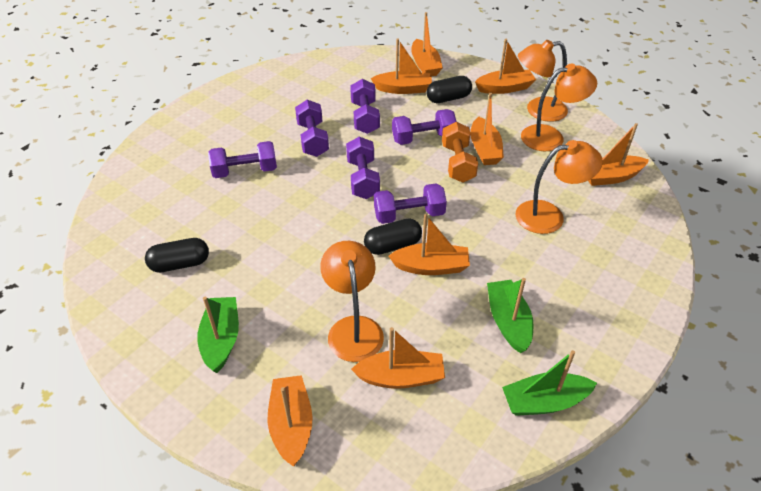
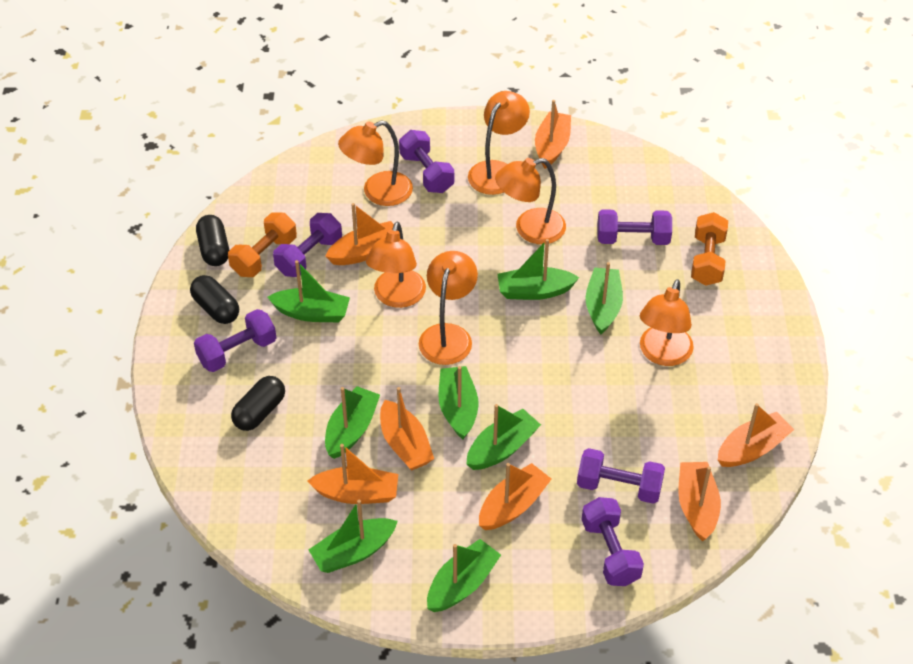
green boat: [197,297,239,373] [487,278,534,353] [502,350,597,416] = 3 -> [268,260,350,322] [309,499,398,573] [325,386,380,459] [427,539,501,612] [438,366,478,439] [467,404,541,470] [497,239,579,300] [585,262,623,334] = 8
orange boat: [268,375,313,466] [351,327,445,389] [371,39,432,94] [389,214,470,275] [411,12,443,77] [470,93,504,165] [475,39,536,94] [588,123,649,186] = 8 -> [307,444,398,504] [325,203,394,265] [380,387,434,471] [479,463,551,530] [535,100,571,169] [678,462,721,541] [718,403,794,467] = 7
orange dumbbell: [442,122,478,182] = 1 -> [228,212,297,277] [691,212,728,286] = 2
orange lamp: [320,241,384,362] [516,140,603,234] [518,40,568,122] [521,63,597,151] = 4 -> [338,120,413,206] [366,221,426,308] [419,251,478,365] [468,91,530,195] [495,158,566,244] [640,279,694,366] = 6

